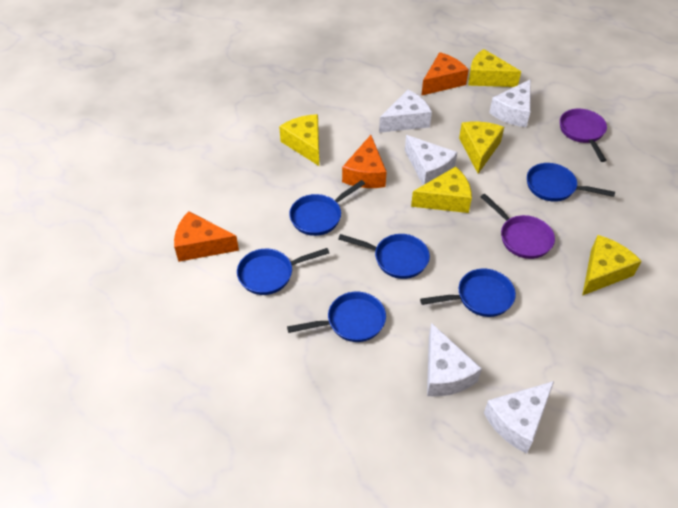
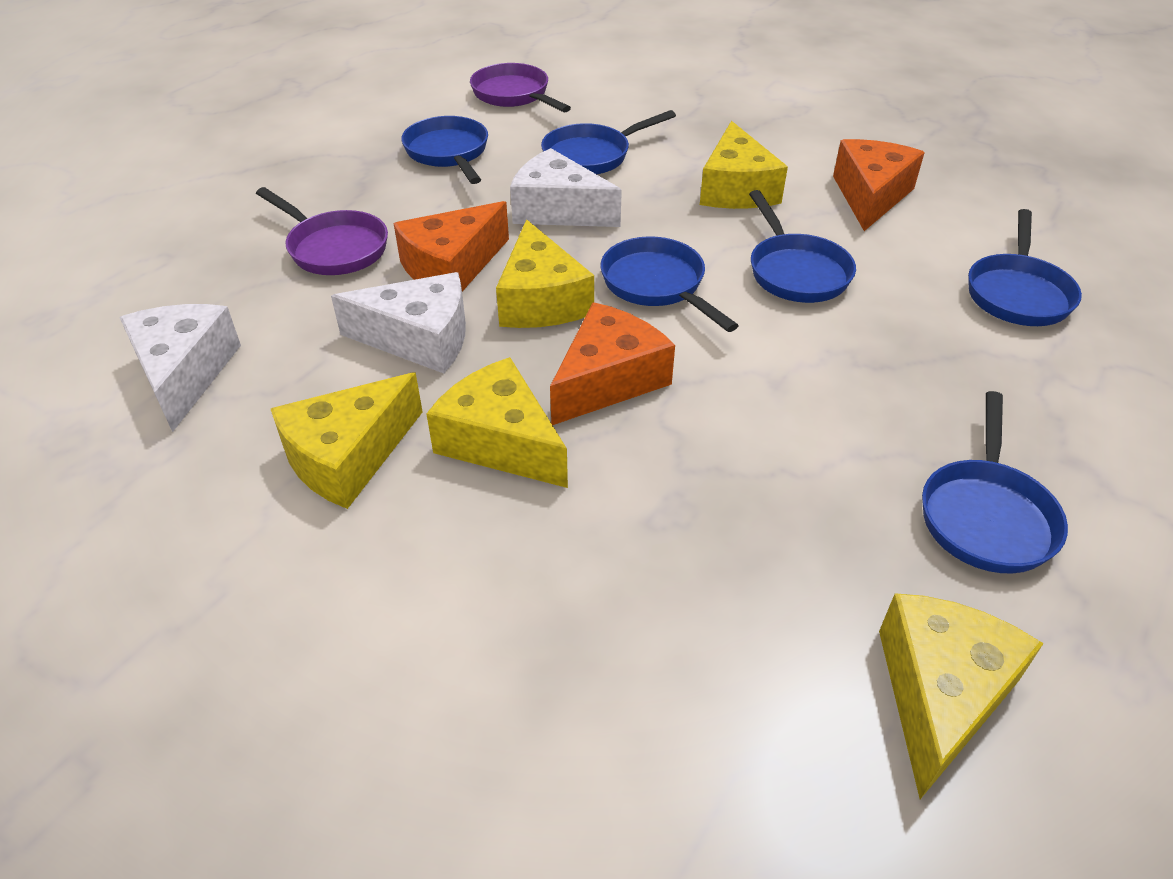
white cheese: [379,90,432,133] [405,135,457,185] [427,323,482,397] [484,381,554,454] [489,79,531,127] = 5 -> [119,304,241,432] [331,272,466,374] [510,148,622,227] = 3

